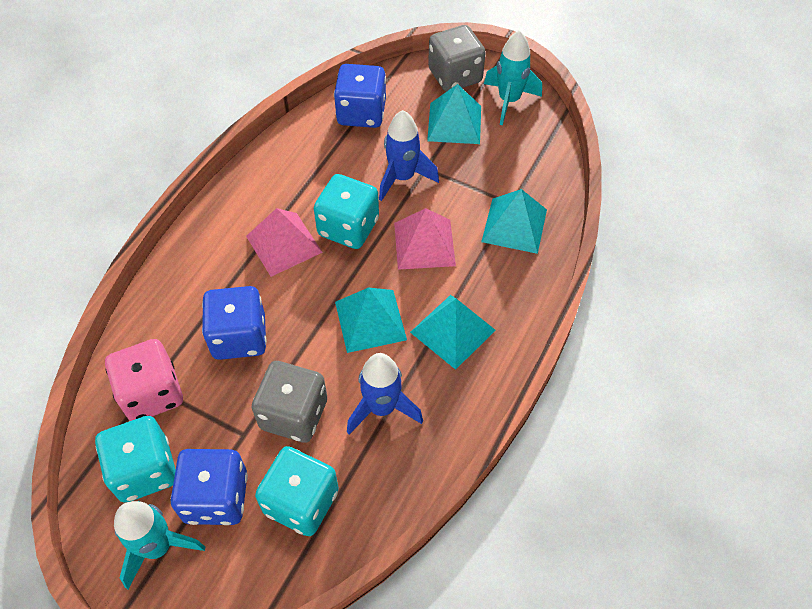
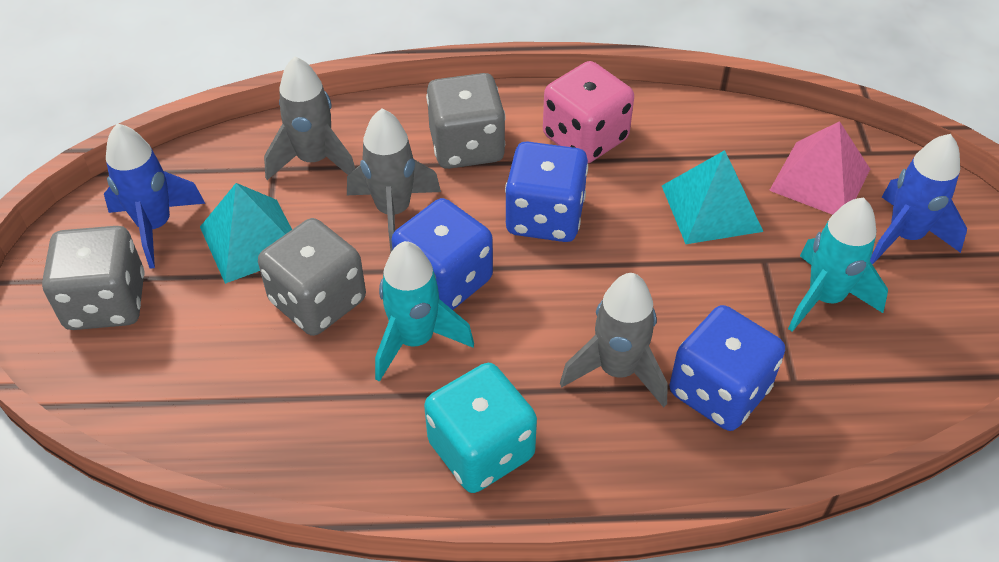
grey dice: [251,361,327,443] [428,25,486,92] = 2 -> [42,226,144,330] [258,218,366,336] [426,73,506,169] = 3
grey rocket: none = 0 -> [264,56,355,180] [347,108,441,252] [560,273,668,407] = 3
pink pyramid: [246,208,323,277] [394,208,456,270] = 2 -> [769,121,870,215] = 1
turquoise dice: [95,416,176,503] [255,446,339,536] [314,174,379,249] = 3 -> [424,363,537,493] = 1
turquoise pyramid: [335,288,407,353] [410,295,496,370] [427,84,481,144] [481,189,547,254] = 4 -> [200,183,292,284] [662,150,764,244] = 2

